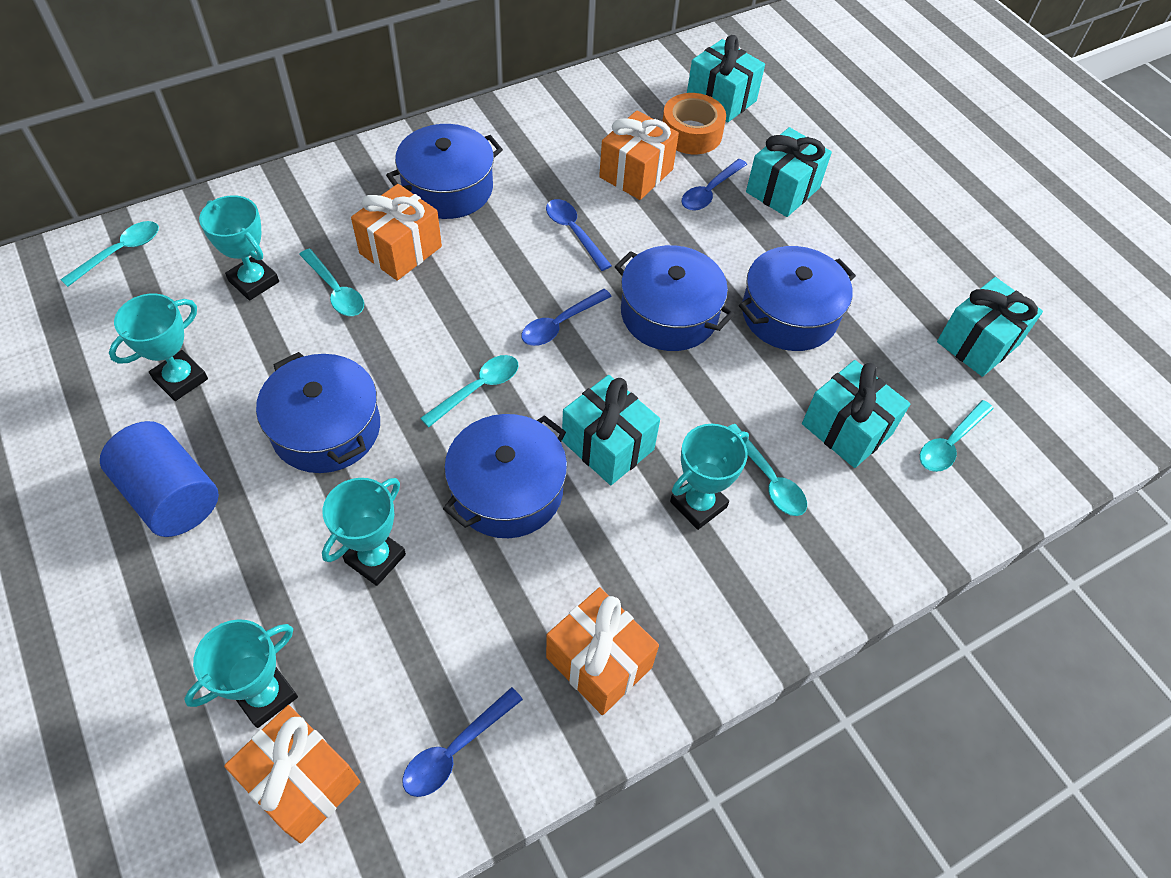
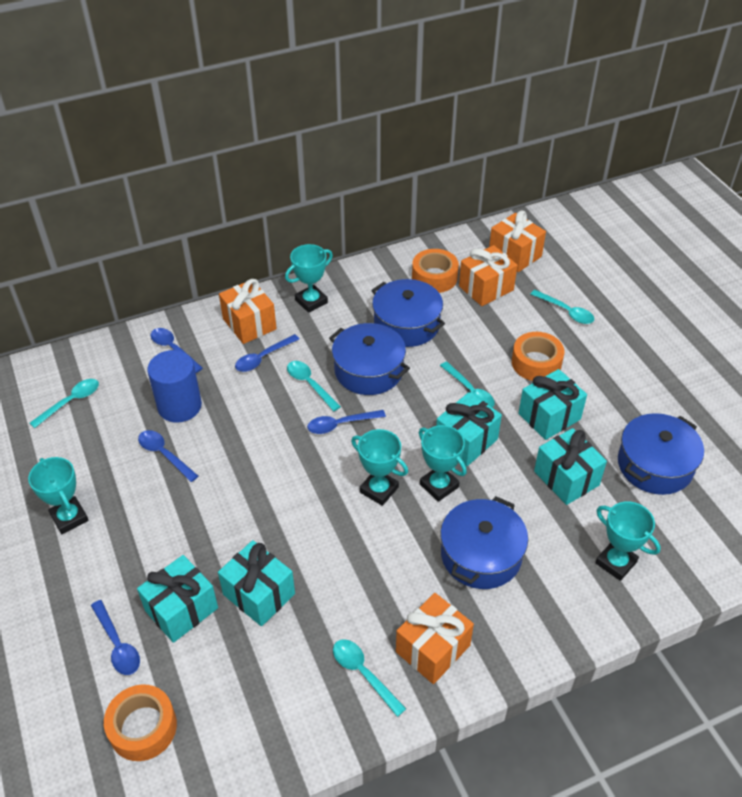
blue pot: [256,352,380,473] [386,124,503,219] [443,414,567,538] [615,245,734,351] [739,246,856,351] = 5 -> [329,323,410,395] [371,279,445,347] [440,496,528,589] [618,413,704,495] = 4
blue spoon: [402,687,523,797] [521,289,612,346] [546,199,612,271] [682,159,747,211] = 4 -> [91,600,140,675] [138,430,198,482] [151,328,203,373] [235,334,299,372] [307,410,386,434] = 5
orange tape: [662,93,726,154] = 1 -> [104,685,177,761] [412,249,459,293] [512,332,564,381] = 3

